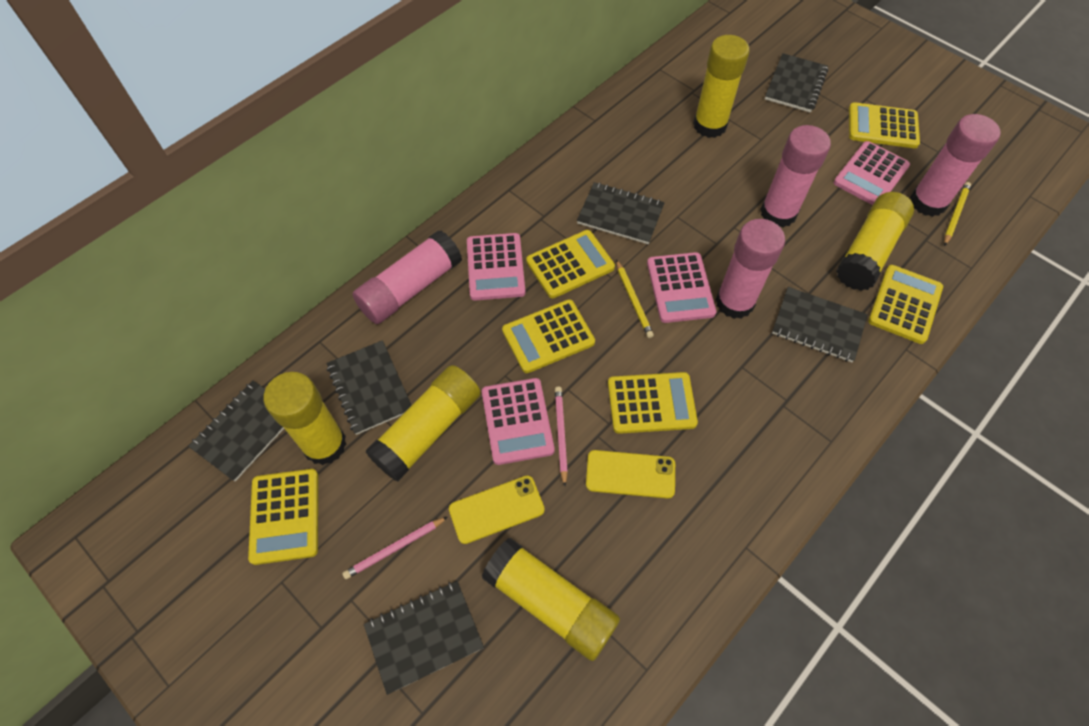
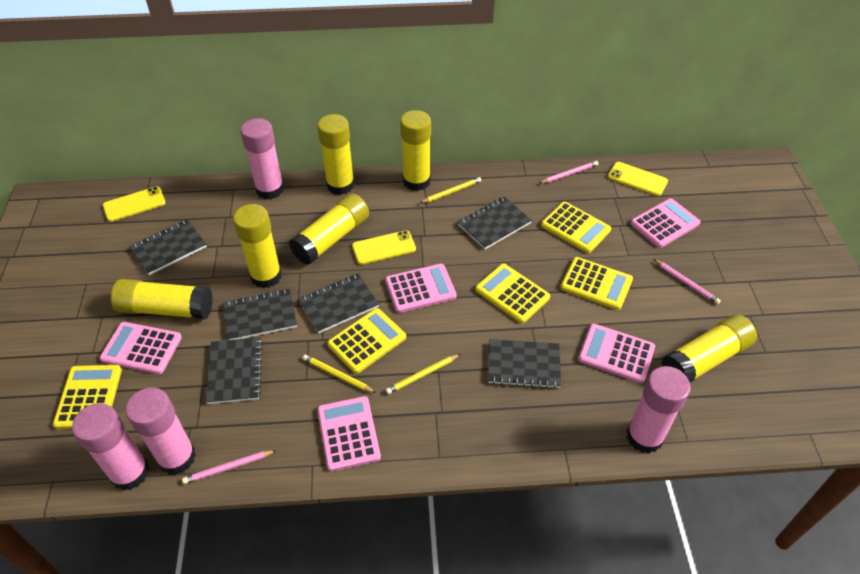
pink calculator: [467,233,526,301] [482,378,555,465] [647,252,716,323] [834,141,910,205] = 4 -> [99,322,182,374] [317,396,381,472] [385,264,457,313] [578,323,655,383] [630,198,701,248] = 5
pink pencil: [342,517,448,579] [555,387,568,486] = 2 -> [182,450,277,484] [540,161,598,183] [653,259,721,304] = 3
yellow calculator: [248,469,318,565] [502,299,595,373] [526,230,615,298] [608,372,698,434] [849,102,920,148] [868,265,943,344] = 6 -> [53,365,122,429] [327,308,406,374] [475,264,550,323] [541,202,611,253] [560,257,633,310] = 5
yellow glue stick: [263,372,346,465] [366,365,481,482] [482,538,620,661] [693,35,750,138] [836,192,914,291] = 5 -> [111,279,213,320] [233,204,282,288] [289,194,369,265] [317,114,355,195] [400,110,431,191] [661,315,757,383] = 6
yellow pencil: [616,259,654,338] [944,182,971,246] = 2 -> [303,355,376,393] [386,354,460,394] [420,177,482,203] = 3
yellow phone: [449,475,545,544] [586,450,675,499] = 2 -> [103,187,166,222] [352,230,416,265] [608,162,668,196] = 3

